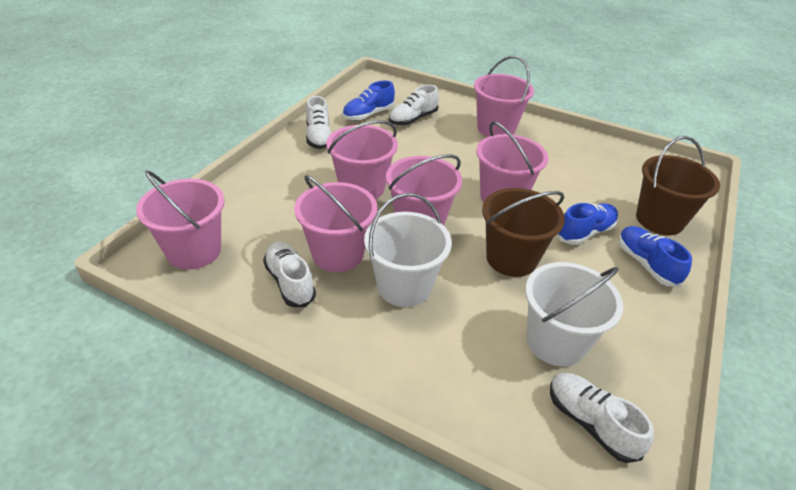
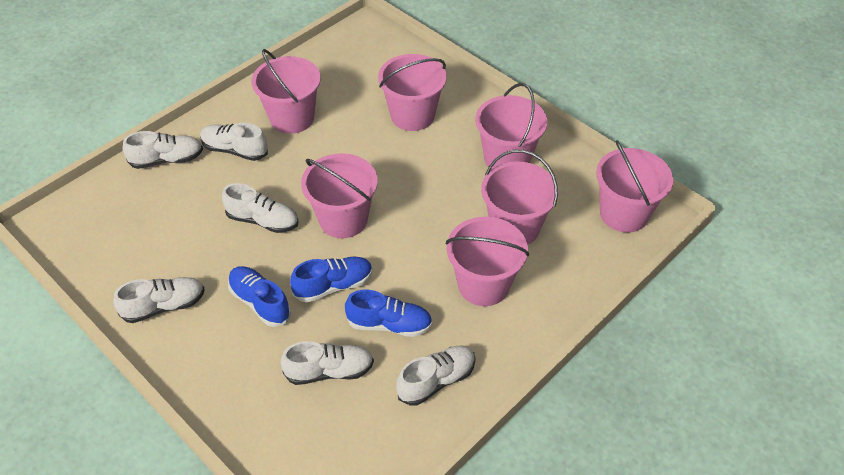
brown bucket: [482,188,565,277] [636,136,720,235] = 2 -> none = 0
pink bucket: [136,171,225,270] [294,175,377,272] [326,120,398,199] [386,155,462,225] [474,56,534,137] [476,121,548,203] = 6 -> [252,49,321,134] [301,153,378,238] [378,54,447,131] [446,217,529,306] [475,83,547,169] [481,149,558,245] [596,140,673,233] = 7
white bucket: [364,193,452,307] [525,262,623,367] = 2 -> none = 0
white shoe: [263,242,316,307] [306,96,332,149] [389,85,439,125] [550,373,654,463] = 4 -> [113,277,205,323] [123,131,203,169] [200,123,268,161] [222,183,298,233] [281,341,374,385] [396,345,476,406] = 6

